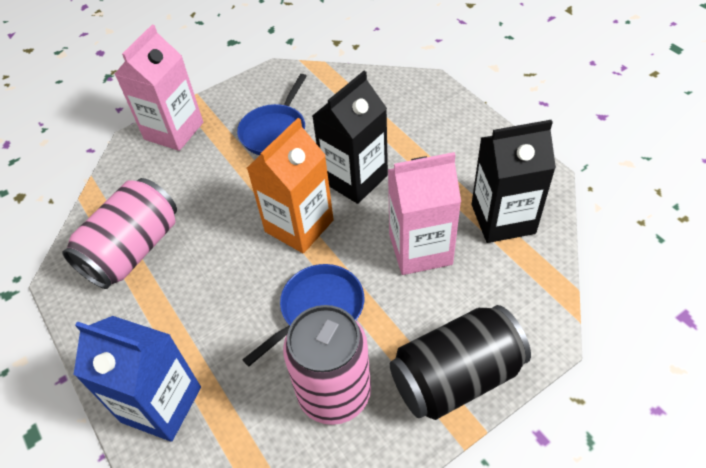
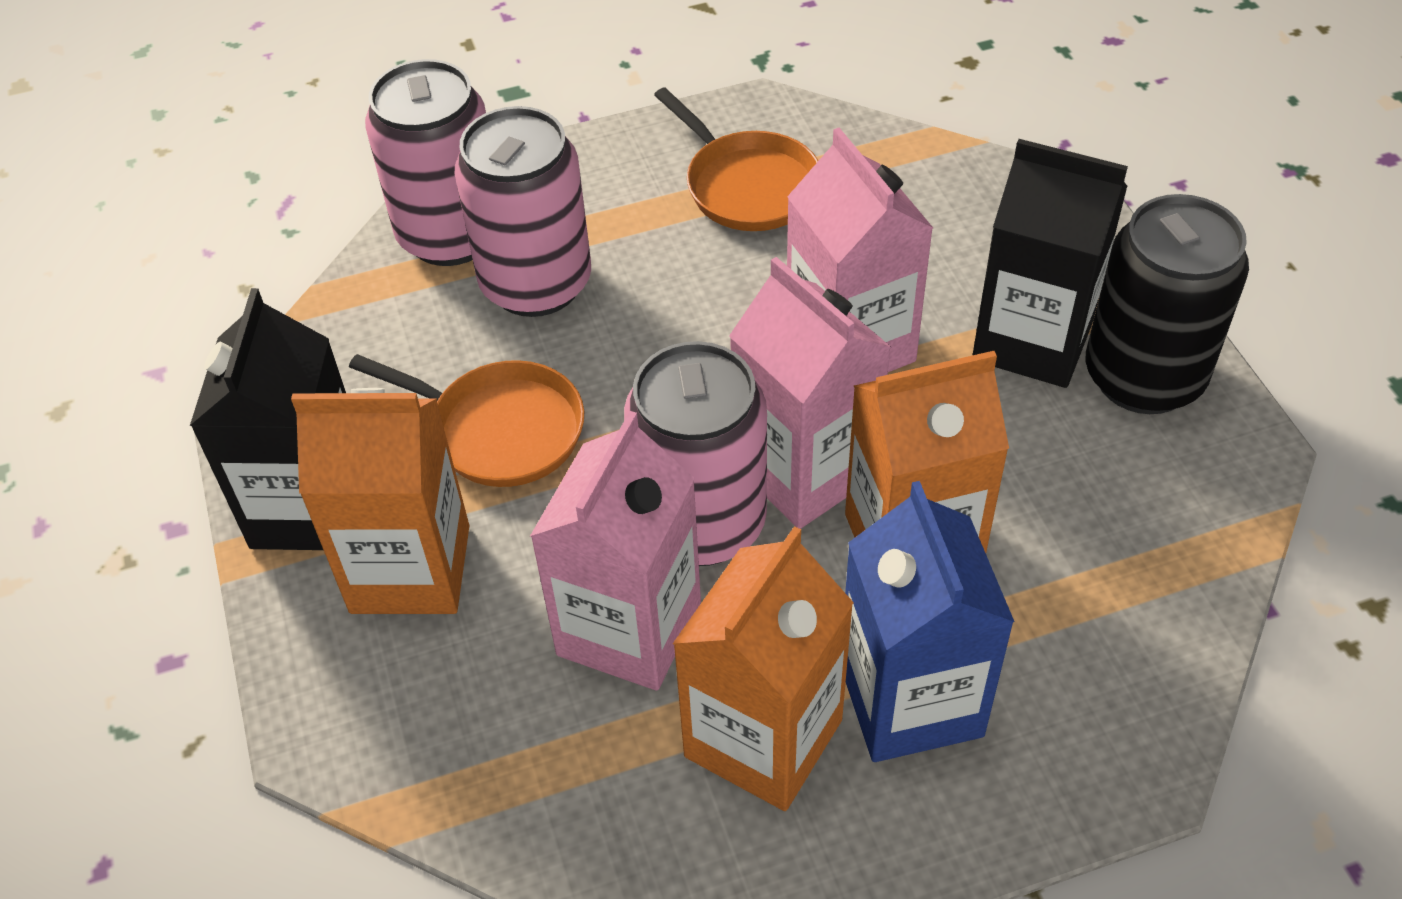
blue pan: [237,74,307,155] [242,264,364,366] = 2 -> none = 0
orange carton: [247,118,334,253] = 1 -> [291,388,469,614] [673,526,854,811] [845,351,1009,553] = 3
orange pan: none = 0 -> [349,354,584,487] [654,87,818,231] = 2
pink can: [62,178,177,289] [283,305,371,425] = 2 -> [365,59,486,266] [455,106,591,317] [624,341,767,566] = 3
pink carton: [115,25,203,151] [388,152,461,275] = 2 -> [530,411,701,691] [729,257,891,529] [787,128,933,372] = 3

